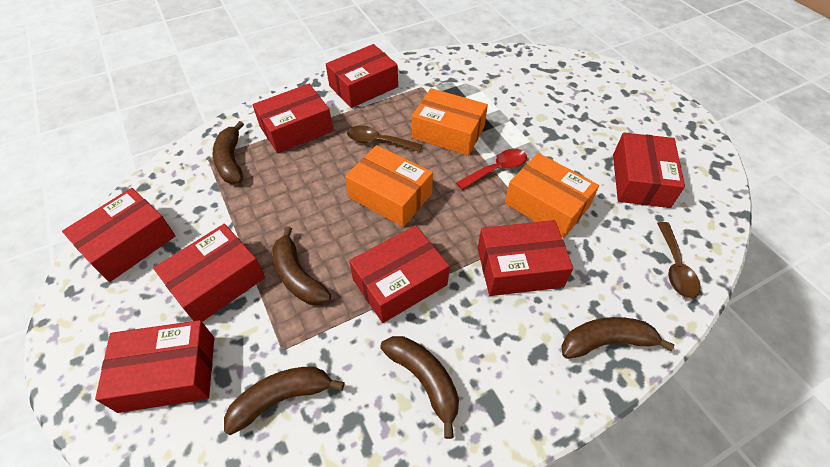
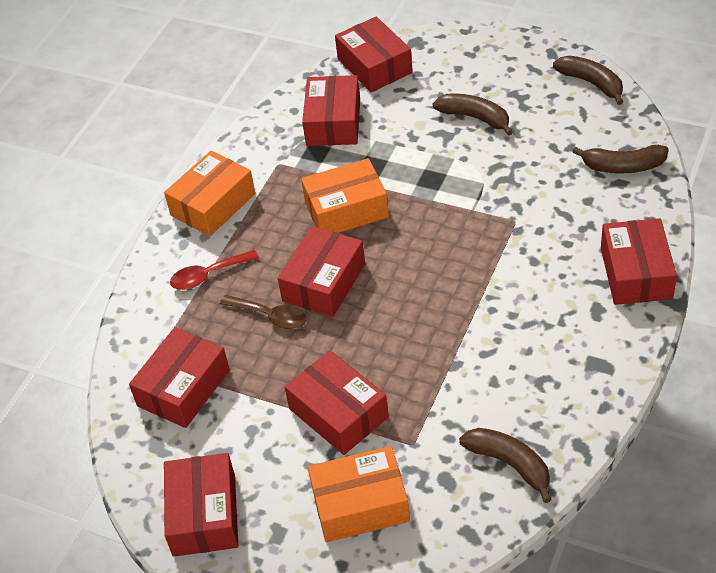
brown banana: [212,121,244,184] [224,366,344,435] [272,226,331,305] [380,336,459,439] [561,317,675,359] = 5 -> [433,94,513,136] [459,428,552,503] [553,56,623,105] [572,145,669,173] = 4
brown spoon: [347,125,422,152] [657,222,701,299] = 2 -> [220,295,307,329] = 1
red box: [62,188,175,282] [95,320,214,413] [153,224,265,322] [253,84,333,153] [326,44,398,108] [349,225,450,323] [478,220,573,296] [613,133,685,208] = 8 -> [129,327,230,428] [164,453,238,557] [278,226,365,317] [284,350,389,455] [302,75,360,146] [335,17,413,92] [601,218,677,305] = 7

